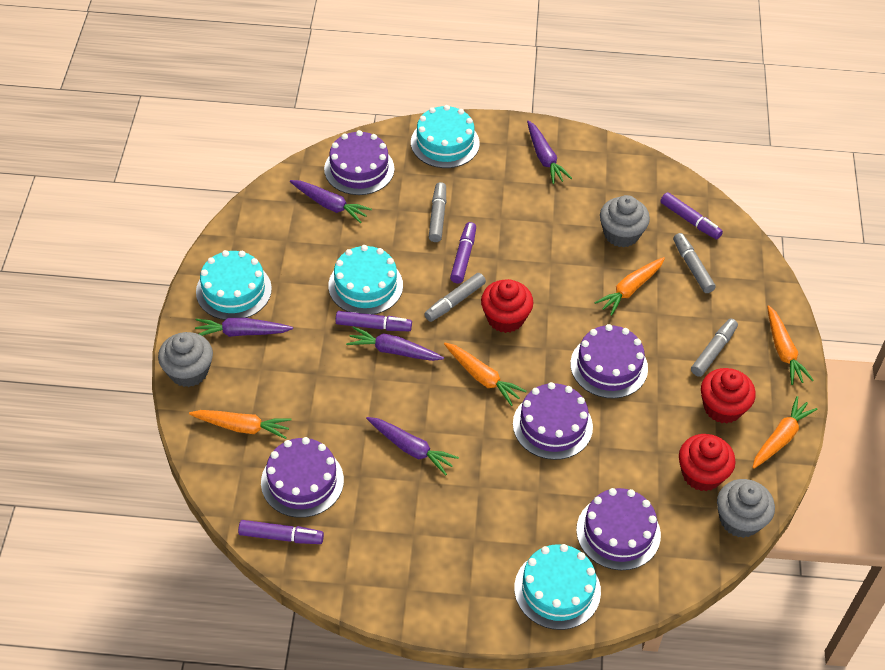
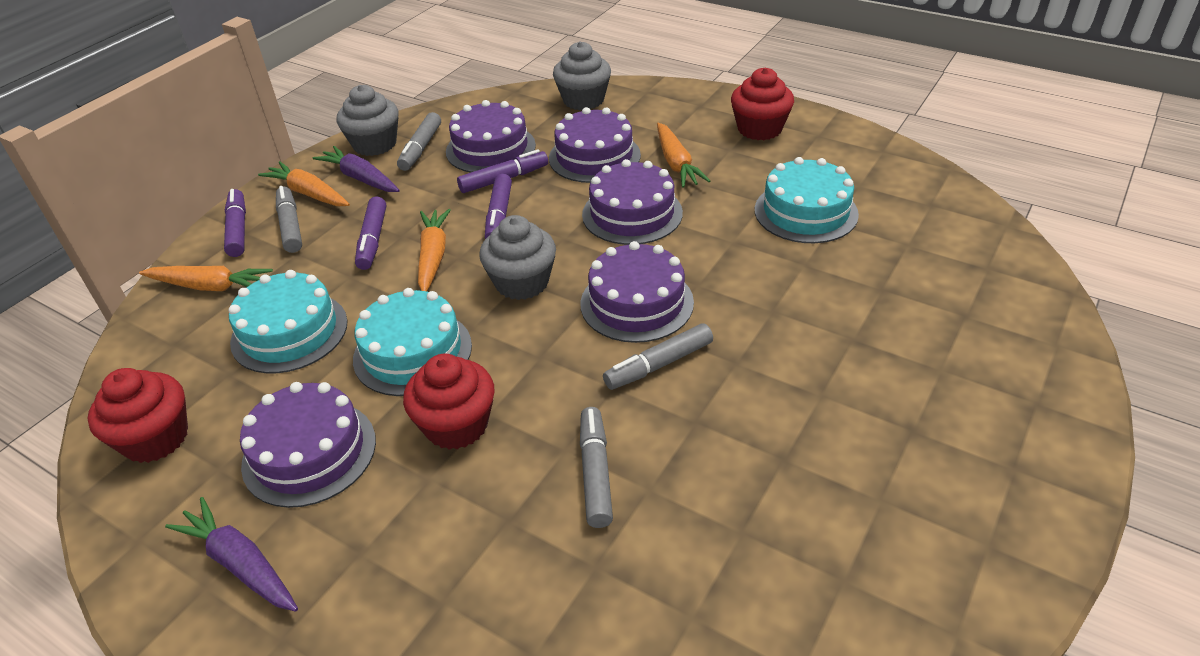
orange carrot: [189,410,292,439] [444,343,526,406] [594,257,665,316] [752,396,818,469] [767,305,814,385] = 5 -> [139,266,273,291] [258,161,350,206] [418,209,451,291] [657,122,710,188] = 4
purple carrot: [195,318,293,337] [290,180,372,223] [346,327,444,361] [366,417,459,475] [527,121,572,184] = 5 -> [165,497,298,612] [313,146,400,192] = 2
turquoise cake: [196,250,272,320] [328,245,403,315] [411,105,480,168] [514,544,601,630] = 4 -> [229,270,348,373] [353,288,472,396] [755,157,859,243] = 3

